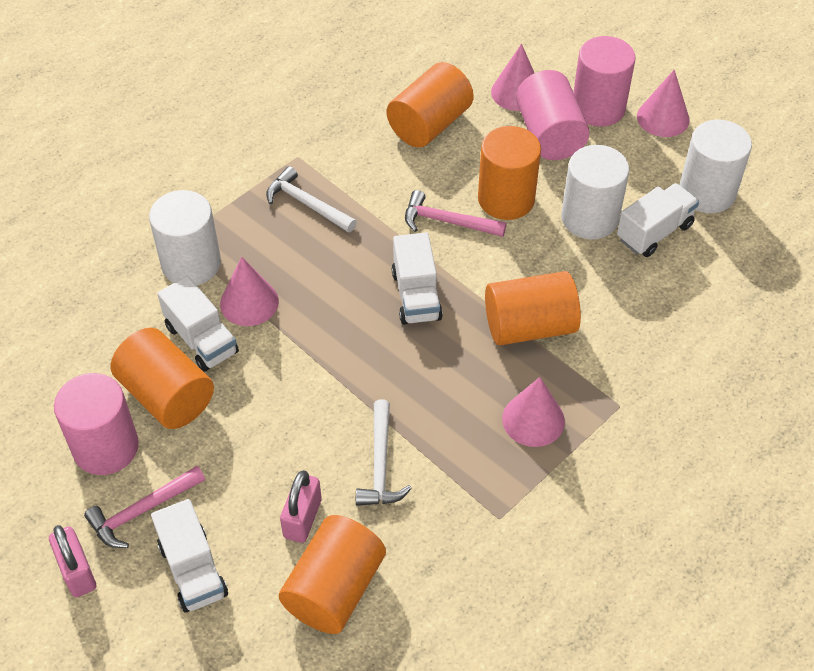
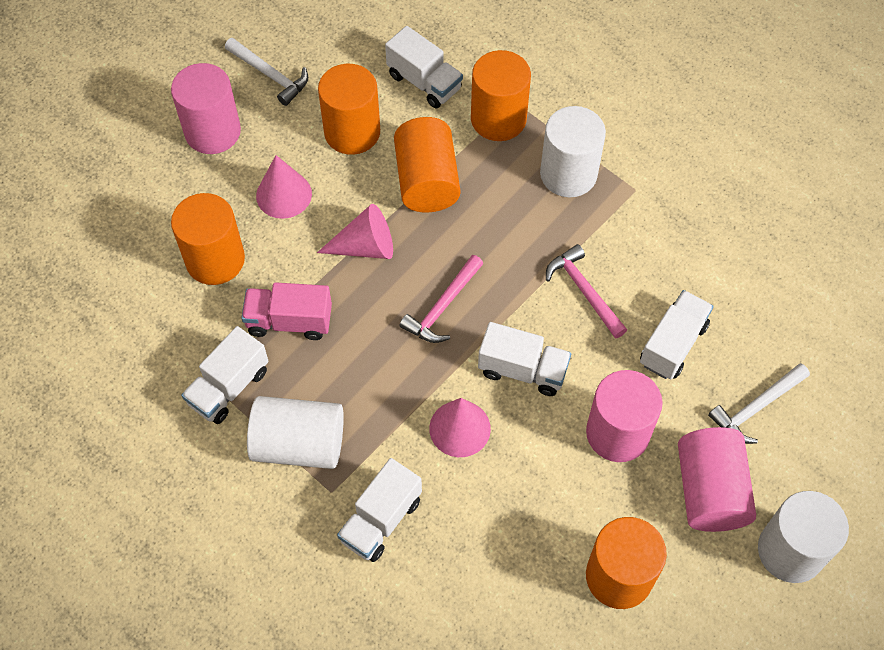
pink cone: [220,257,279,326] [491,44,534,111] [502,377,565,447] [637,70,690,137] = 4 -> [256,155,312,219] [317,204,393,259] [429,398,491,457] = 3
pink padlock: [49,525,96,597] [280,470,322,543] = 2 -> none = 0
pink truck: none = 0 -> [241,282,332,340] = 1
white truck: [151,499,228,613] [157,276,239,372] [392,232,443,325] [617,183,699,257] = 4 -> [181,326,268,424] [337,458,422,562] [385,26,463,108] [478,322,571,396] [640,290,714,379] = 5

